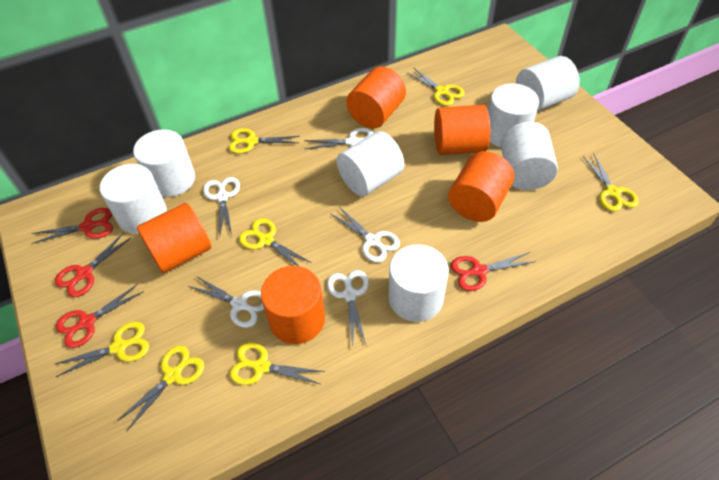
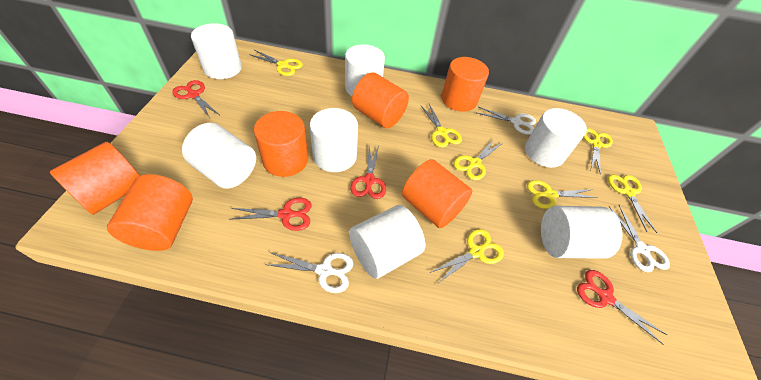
orange cylinder: [137,203,211,273] [261,266,325,344] [346,66,406,128] [434,105,490,155] [448,151,514,222] = 5 -> [50,142,140,215] [107,174,193,251] [254,111,308,177] [352,72,409,128] [402,159,472,228] [442,57,489,112] = 6
white scissors: [188,276,264,328] [203,177,240,237] [304,128,373,149] [327,270,369,347] [331,207,400,263] = 5 -> [265,252,353,293] [477,107,536,135] [609,205,670,272] = 3

